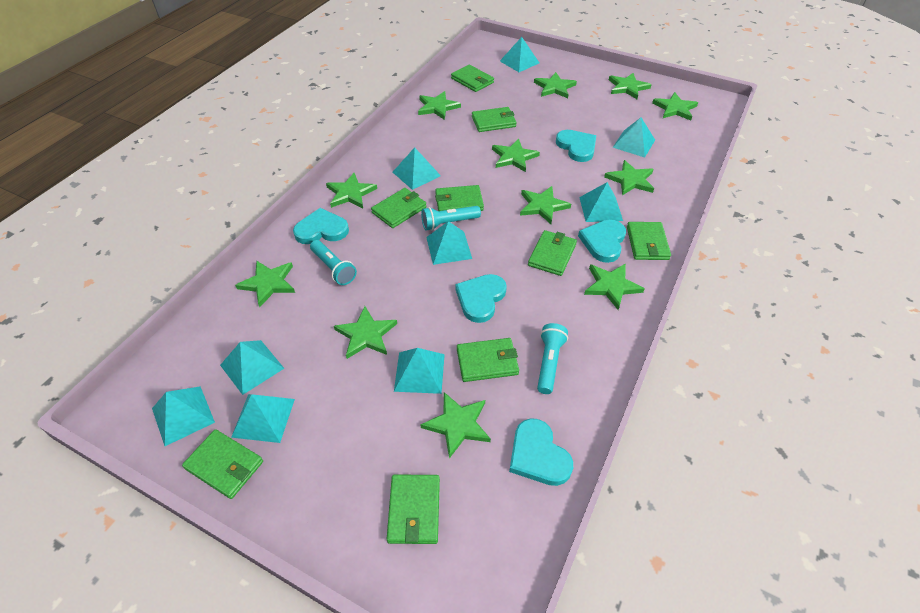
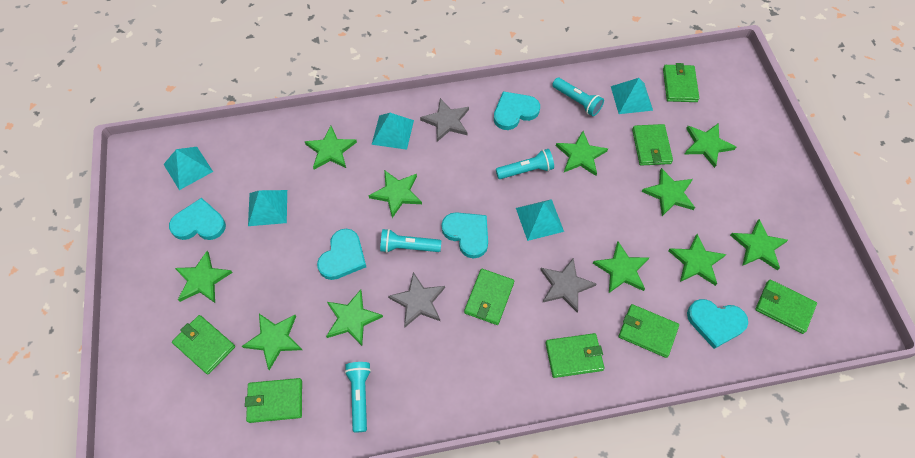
green star: [235,261,295,307] [326,173,377,208] [334,306,397,359] [418,91,461,120] [420,392,491,459] [492,139,540,172] [520,186,571,224] [534,72,577,98] [584,263,645,310] [604,160,654,195] [609,73,652,99] [652,92,698,120] = 12 -> [175,251,233,303] [242,314,302,370] [305,126,357,170] [326,290,383,346] [369,170,422,218] [556,131,608,176] [593,242,649,293] [641,168,695,216] [668,234,726,286] [685,123,736,168] [730,219,788,270] = 11
green wallet: [182,429,263,499] [371,188,427,228] [387,475,440,544] [435,185,484,211] [451,65,494,92] [457,338,519,382] [472,107,517,132] [528,230,577,276] [627,222,671,260] = 9 -> [172,315,235,375] [245,378,302,423] [464,269,514,325] [545,333,604,378] [619,304,679,358] [632,124,673,166] [663,63,699,102] [755,280,817,334] = 8
grey star: none = 0 -> [388,272,445,327] [420,98,469,142] [540,258,596,313] = 3
turquoise flashlight: [310,240,357,285] [421,206,481,231] [537,323,568,394] = 3 -> [345,362,371,432] [380,229,441,253] [496,149,554,179] [552,78,604,116] = 4
turquoise pyramid: [152,387,215,446] [220,340,284,395] [231,394,295,443] [393,147,441,190] [394,348,445,394] [426,221,472,265] [500,37,539,72] [579,182,623,222] [612,118,655,158] = 9 -> [163,147,213,190] [248,190,287,226] [371,113,414,150] [516,199,564,241] [611,78,653,114] = 5

